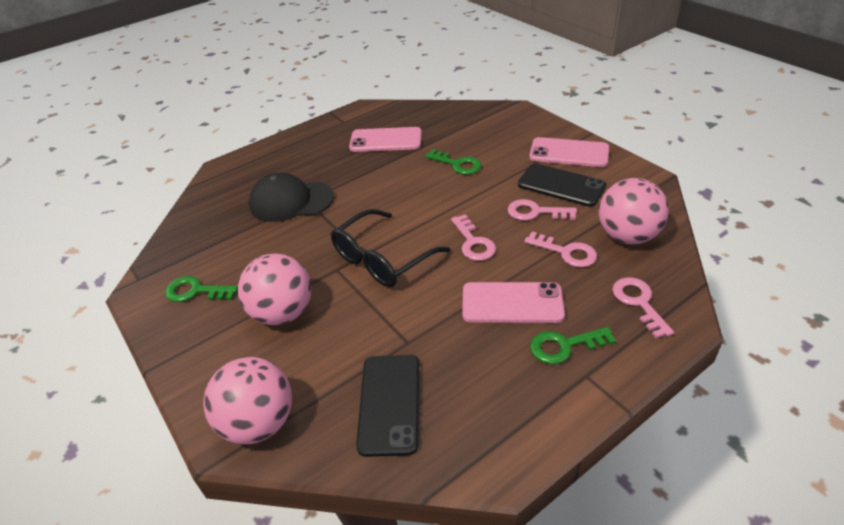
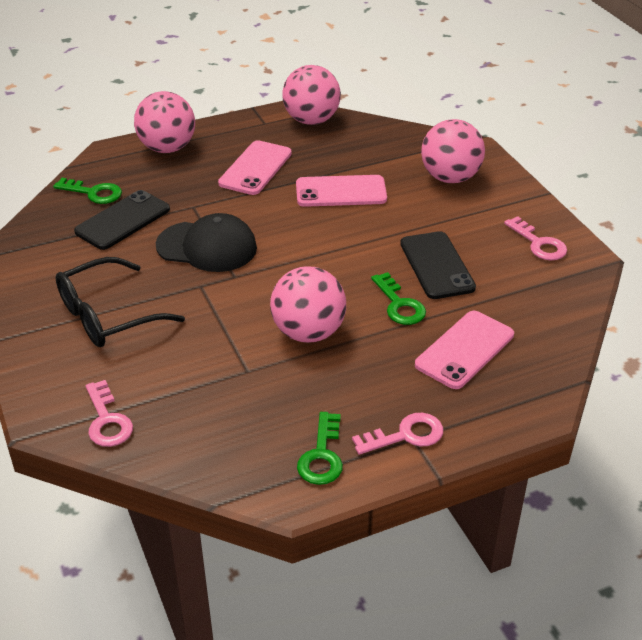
pink ball: [203,357,292,445] [238,253,312,325] [599,178,669,244] = 3 -> [134,91,195,153] [270,266,346,343] [282,65,341,125] [421,119,485,183] = 4
pink key: [451,214,496,261] [507,199,577,220] [524,231,597,267] [612,277,674,338] = 4 -> [86,380,133,447] [352,413,443,455] [504,216,567,260] = 3

